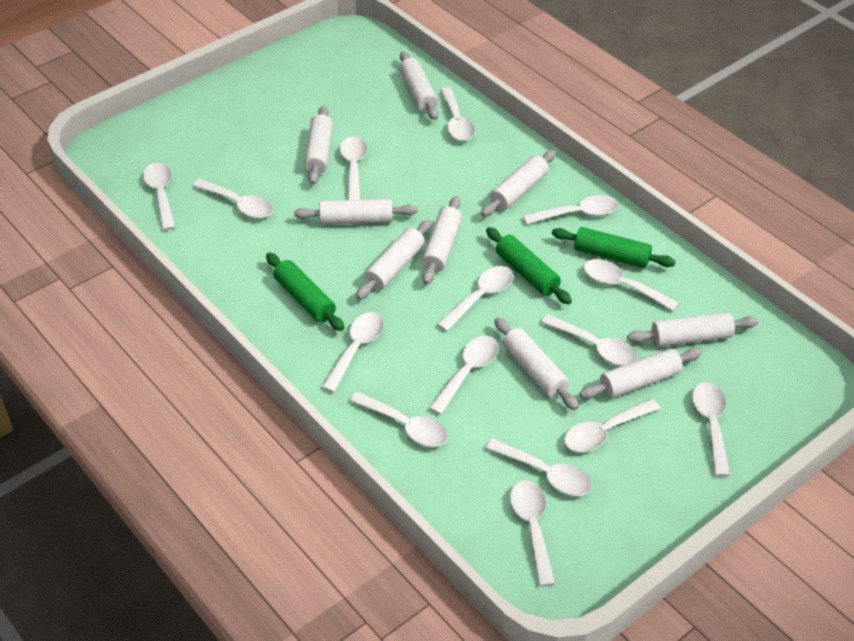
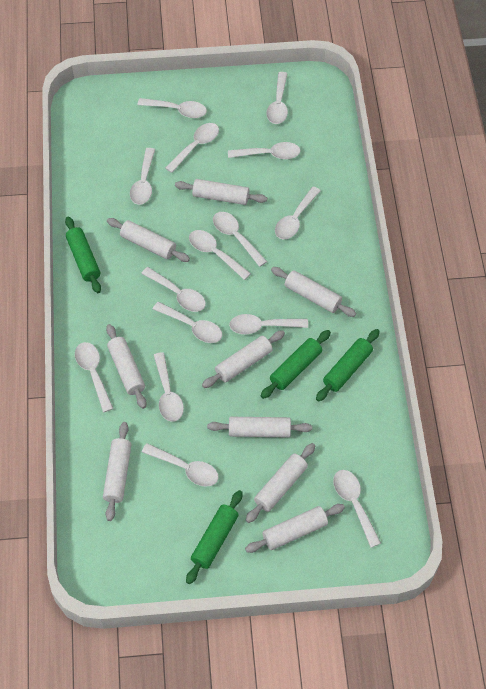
green rolling pin: [266,253,344,331] [486,227,572,304] [552,227,676,268] = 3 -> [65,217,101,293] [186,490,243,584] [261,330,331,399] [316,329,380,402] = 4

